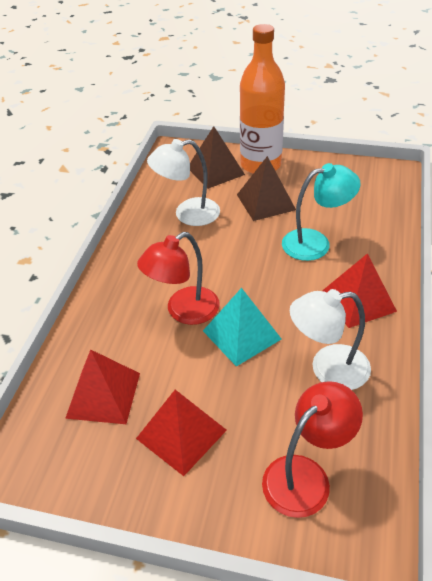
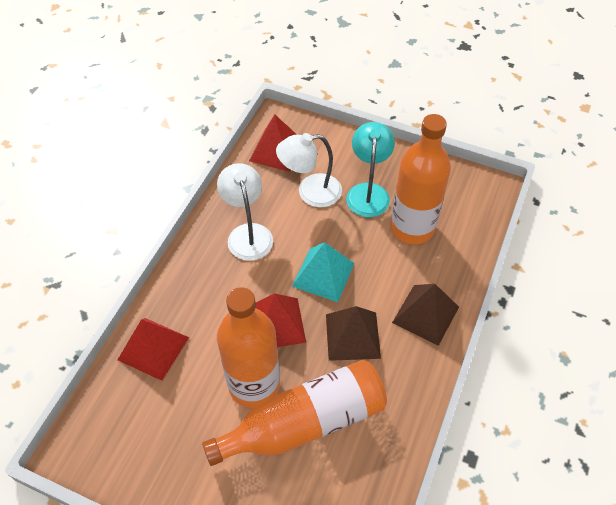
orange bottle: [240,24,285,174] = 1 -> [202,360,387,466] [217,287,280,408] [390,114,451,245] = 3
red lamp: [137,232,220,325] [262,381,363,518] = 2 -> none = 0

